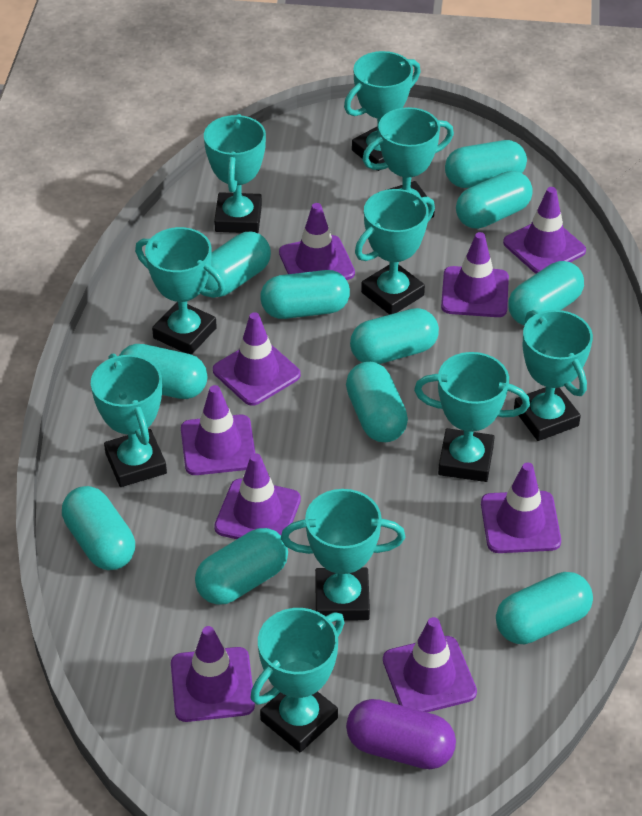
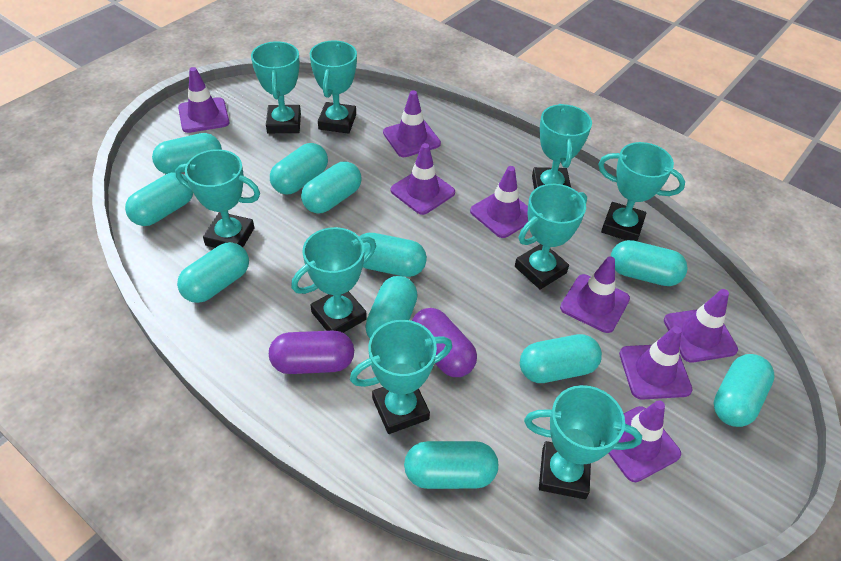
purple capsule: [346,699,456,769] = 1 -> [269,331,354,374] [412,308,477,377] = 2
purple traffic cone: [171,626,255,722] [181,385,255,475] [213,312,301,406] [214,453,301,539] [279,203,355,280] [383,617,477,712] [441,232,509,317] [481,463,561,553] [503,187,586,274] = 9 -> [178,67,230,133] [383,90,441,157] [391,143,455,215] [470,166,528,238] [560,257,630,333] [608,400,681,482] [619,326,692,400] [664,289,738,363] = 8
turquoise trophy: [91,353,167,487] [135,227,225,355] [204,114,266,233] [251,608,345,752] [281,489,405,621] [344,51,421,171] [355,189,435,315] [362,107,454,218] [414,352,530,482] [514,310,593,441] = 10 -> [175,149,260,248] [251,41,301,133] [291,227,376,333] [310,40,357,134] [350,320,452,434] [515,184,587,290] [524,385,642,499] [532,104,592,189] [598,142,685,241] = 9

